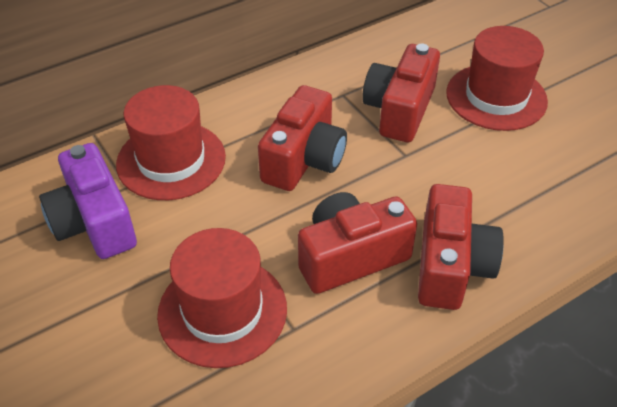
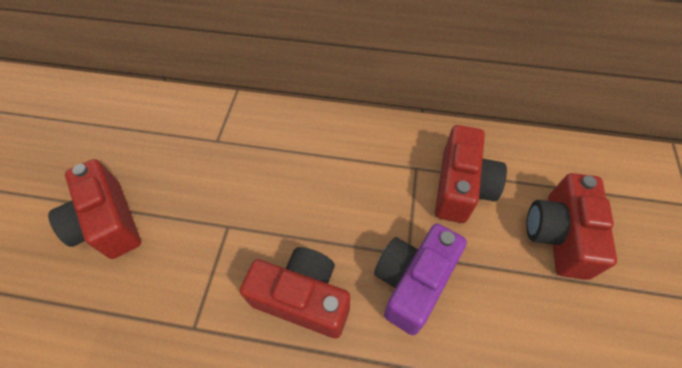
red hat: [116,85,226,200] [157,228,287,368] [446,26,548,131] = 3 -> none = 0

